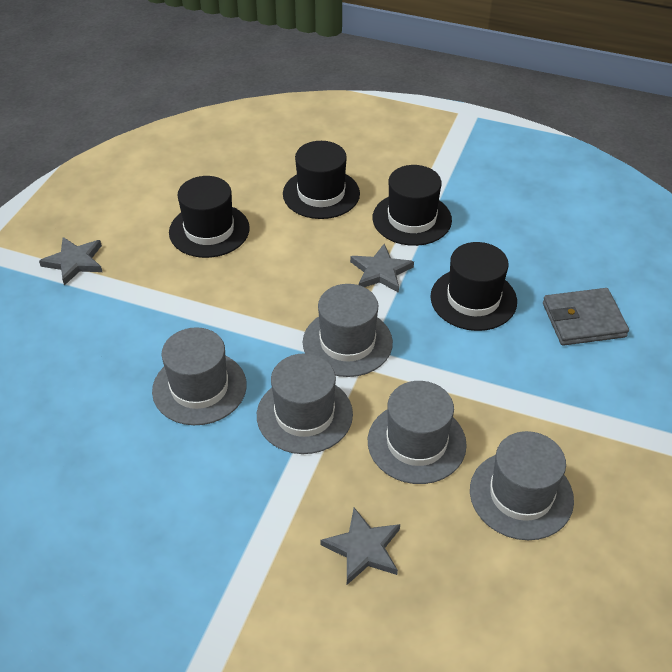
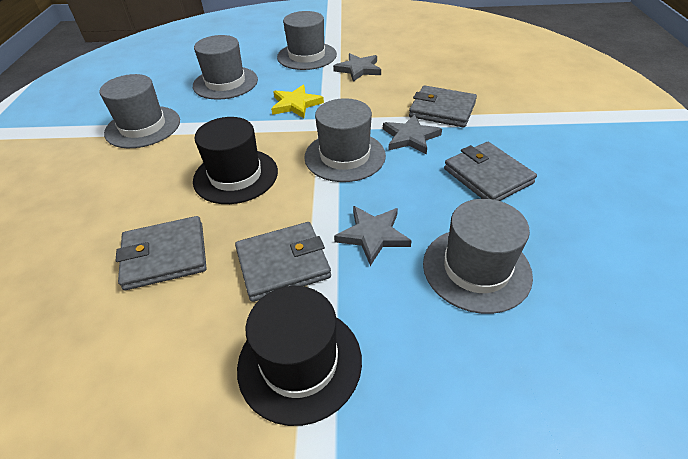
black hat: [169,176,250,258] [283,141,360,219] [373,165,452,246] [430,242,517,331] = 4 -> [193,117,278,204] [237,286,362,426] = 2
grey wallet: [543,288,629,346] = 1 -> [116,216,206,290] [235,222,331,302] [409,86,477,128] [444,142,537,201] = 4
yellow star: none = 0 -> [271,85,324,118] = 1

